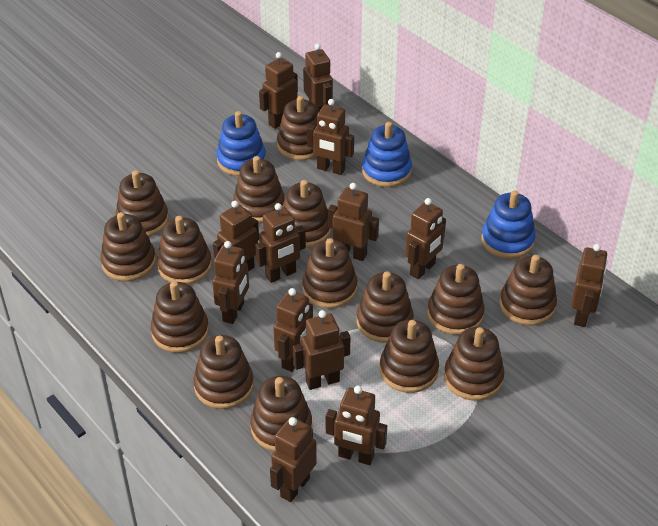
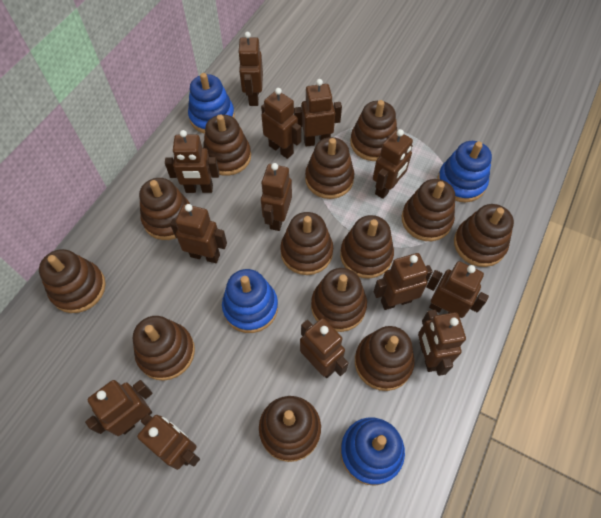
blue stacking toy: [216,111,266,176] [362,122,412,187] [481,190,536,259] = 3 -> [188,73,235,134] [222,269,278,333] [340,417,405,486] [437,141,492,202] = 4
brown stacking toy: [100,212,156,281] [115,170,169,237] [151,281,209,353] [157,216,212,284] [193,335,254,409] [233,156,285,223] [250,376,312,451] [277,96,318,160] [283,180,331,248] [302,238,358,308] [357,271,414,343] [380,320,439,393] [427,264,485,335] [444,327,505,401] [500,255,557,326] = 15 -> [39,249,106,313] [133,316,195,381] [139,178,190,240] [203,115,251,176] [259,396,321,462] [280,212,333,275] [305,137,354,199] [311,268,367,332] [340,215,394,279] [350,100,397,161] [355,326,415,391] [402,179,455,241] [454,204,514,267] = 13

